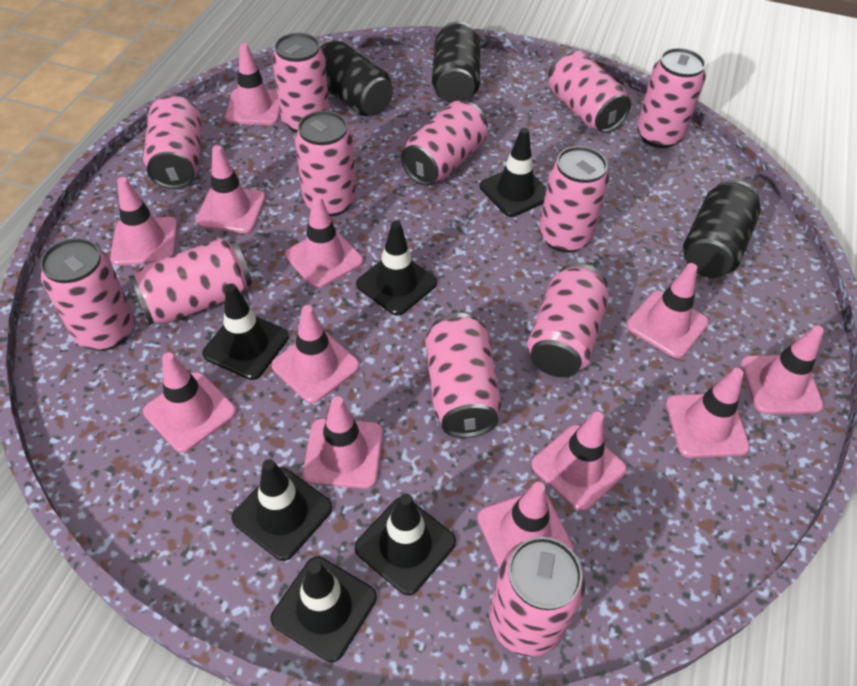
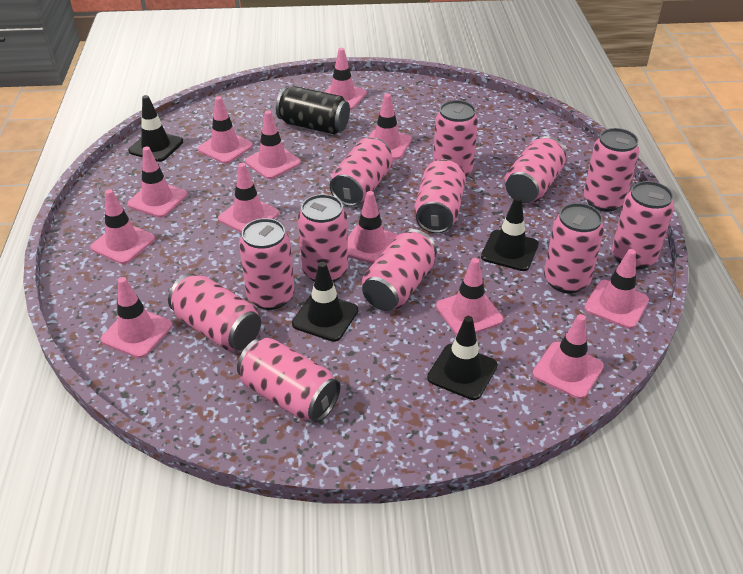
black can: [319,40,393,116] [432,21,480,103] [682,180,761,278] = 3 -> [276,86,350,134] = 1
black traffic cone: [202,283,289,380] [231,459,332,561] [270,556,377,662] [354,493,456,595] [356,221,437,316] [480,128,546,217] = 6 -> [128,95,183,162] [292,262,358,342] [427,316,498,400] [481,196,539,271] = 4

